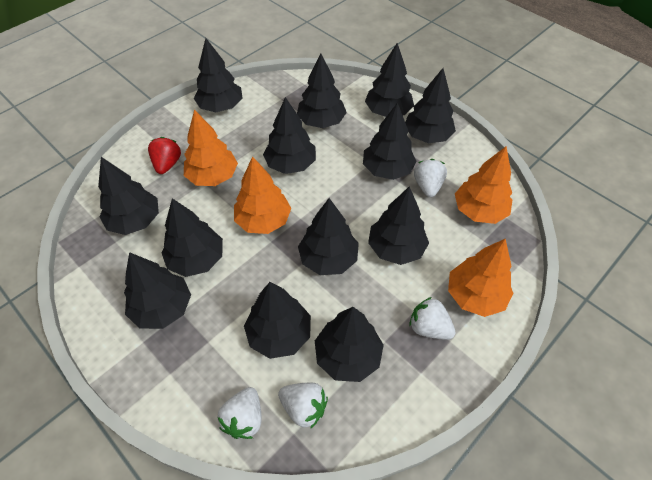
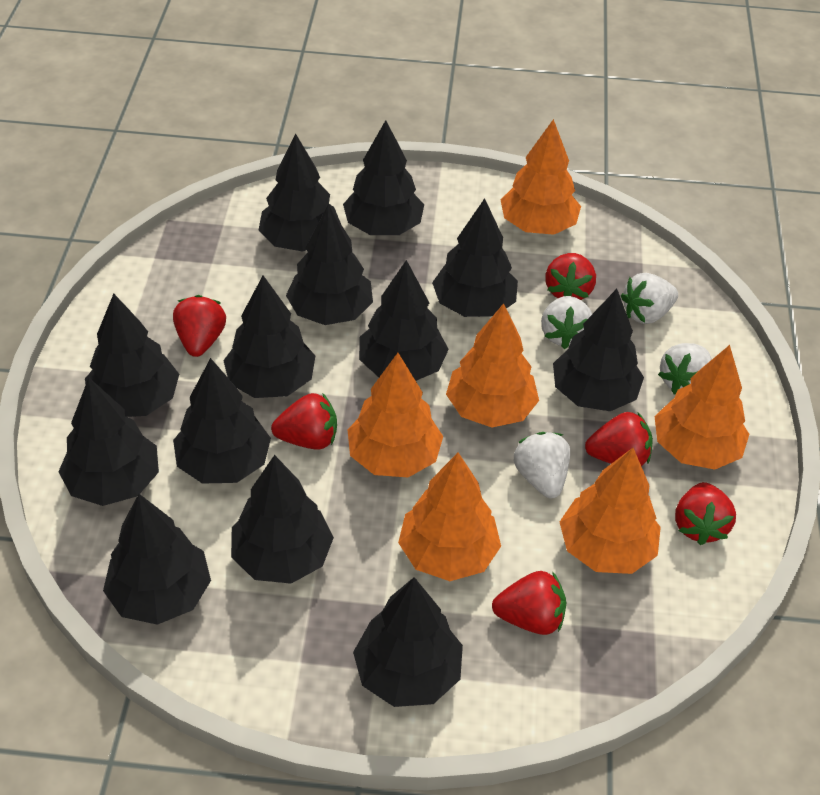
orange tree: [184,110,238,186] [234,156,291,234] [448,238,513,317] [455,146,512,224] = 4 -> [348,353,443,477] [398,452,501,581] [446,303,539,428] [501,119,581,235] [560,448,661,574] [655,345,749,470] = 6
red strawberry: [148,137,181,174] = 1 -> [173,295,226,357] [271,393,337,450] [492,571,566,635] [545,253,596,300] [585,412,653,466] [675,482,736,545] = 6

